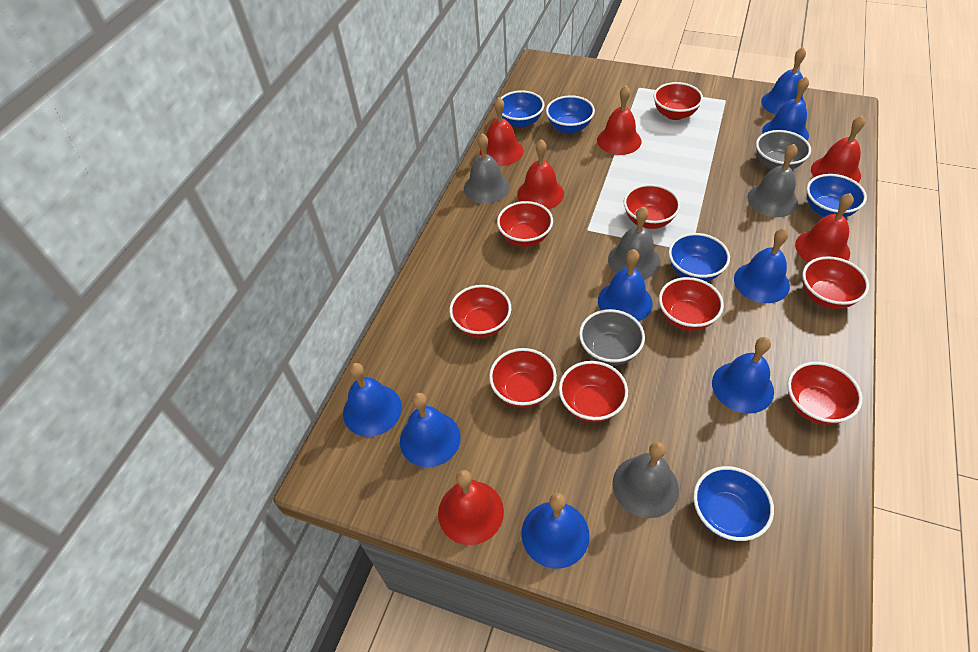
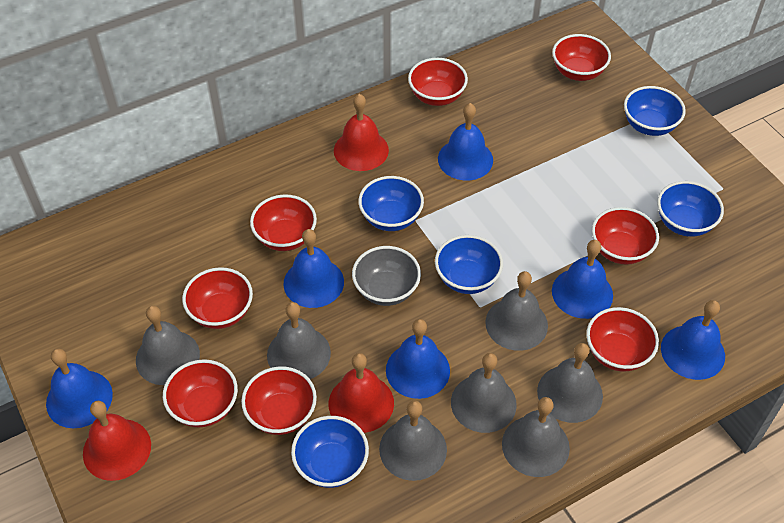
blue bell: [343,363,402,437] [400,393,461,467] [522,493,590,569] [598,249,652,321] [712,337,774,414] [734,228,790,303] [761,47,806,115] [762,77,809,141] = 8 -> [46,349,113,428] [283,229,344,308] [386,319,450,399] [438,103,493,180] [552,240,613,319] [661,300,725,380] = 6
grey bell: [464,133,510,204] [608,206,660,279] [612,442,679,518] [747,144,798,217] = 4 -> [136,306,200,385] [267,302,331,379] [379,401,447,481] [451,353,517,433] [485,271,548,351] [502,397,570,477] [537,343,603,423] = 7
grey bowl: [579,309,645,366] [756,130,811,170] = 2 -> [352,246,421,306] = 1
red bell: [438,470,504,545] [480,97,524,166] [517,139,564,209] [597,86,641,155] [795,193,854,262] [811,116,865,183] = 6 -> [83,400,151,481] [329,353,394,433] [334,94,389,171] = 3
red bowl: [449,285,512,338] [489,348,557,408] [497,201,553,247] [559,361,628,422] [624,184,681,229] [653,82,703,120] [659,277,724,331] [787,362,863,425] [802,256,869,309] = 9 -> [163,359,238,428] [182,267,253,329] [241,366,317,435] [250,195,317,251] [408,58,468,106] [552,34,611,81] [586,307,659,371] [592,207,659,265] = 8

